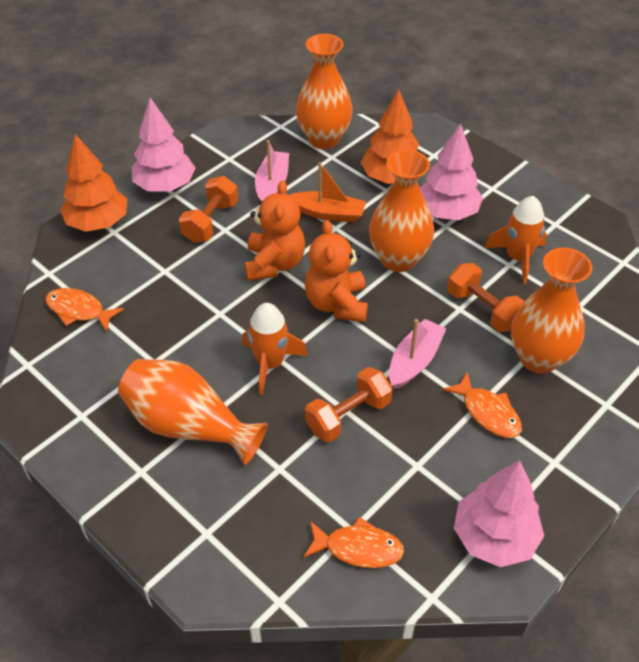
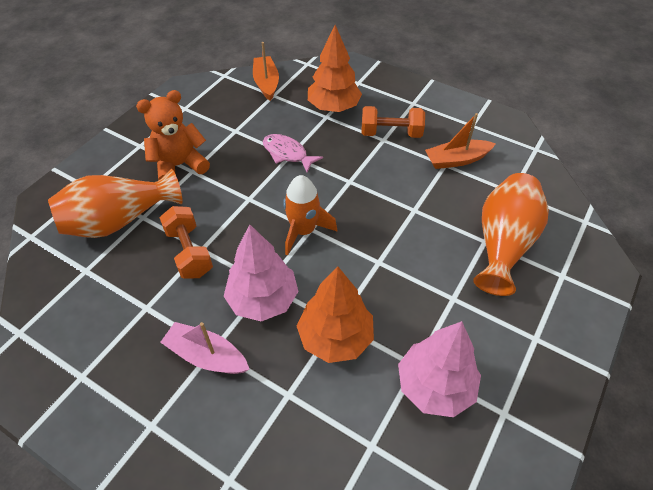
orange boat: [289,162,366,222] = 1 -> [253,42,279,101] [425,113,496,169] = 2
orange dumbbell: [179,176,238,243] [305,367,393,442] [447,263,524,332] = 3 -> [159,206,213,279] [362,106,425,138] = 2
orange fish: [46,288,124,331] [304,517,404,568] [443,371,522,438] = 3 -> none = 0
orange rocket: [242,303,308,395] [484,196,547,284] = 2 -> [283,175,337,256] = 1
orange teddy bear: [245,180,305,281] [305,220,368,323] = 2 -> [136,90,210,180] = 1
orange vase: [118,359,268,465] [296,34,353,149] [369,150,434,272] [511,248,592,374] = 4 -> [48,169,182,238] [473,173,549,296] = 2
pink boat: [255,140,289,201] [389,319,447,389] = 2 -> [160,322,249,374] = 1
pink fish: none = 0 -> [263,134,323,173] = 1
pink tree: [132,98,195,192] [420,124,483,220] [454,460,544,567] = 3 -> [224,224,299,322] [398,321,481,417] = 2

